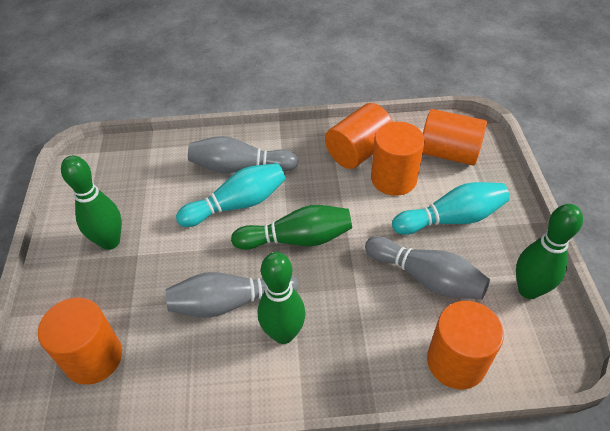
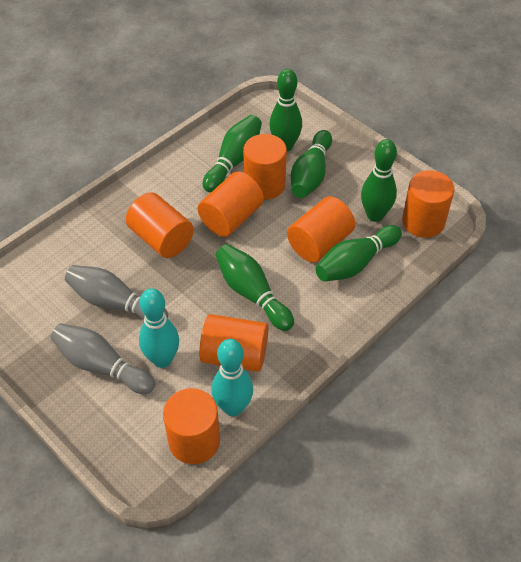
green bowling pin: [61,155,122,250] [231,205,352,250] [258,252,306,344] [516,204,583,299] = 4 -> [203,115,262,193] [216,244,294,331] [269,69,302,151] [291,130,332,198] [315,225,402,282] [361,139,397,222] = 6
grey bowling pin: [166,272,299,318] [188,136,298,173] [365,236,490,299] = 3 -> [50,323,155,394] [65,265,168,320] = 2
orange cylinder: [38,297,122,385] [325,103,393,169] [371,122,425,196] [423,109,487,165] [427,301,504,389] = 5 -> [126,192,194,258] [163,388,220,464] [198,171,264,237] [199,314,268,372] [243,134,287,200] [287,196,355,263] [402,170,454,238] = 7

